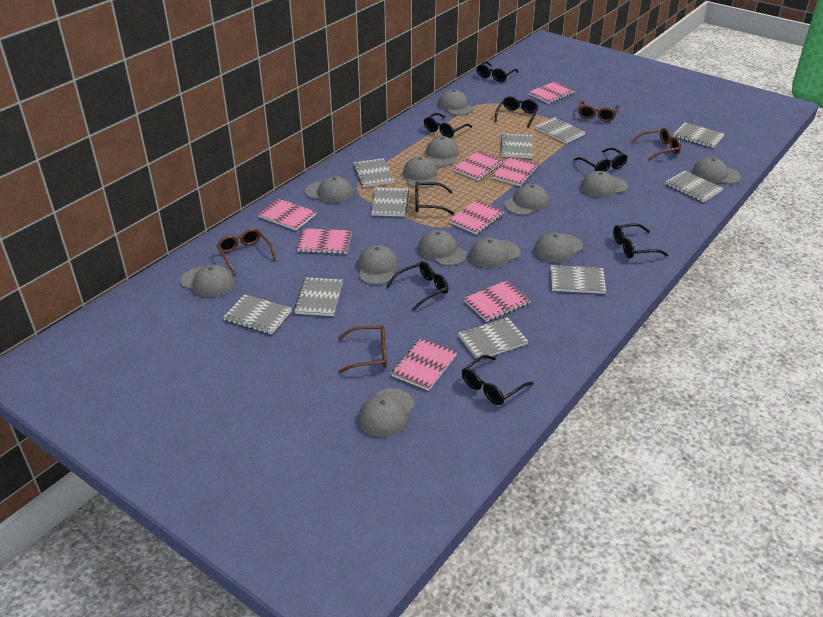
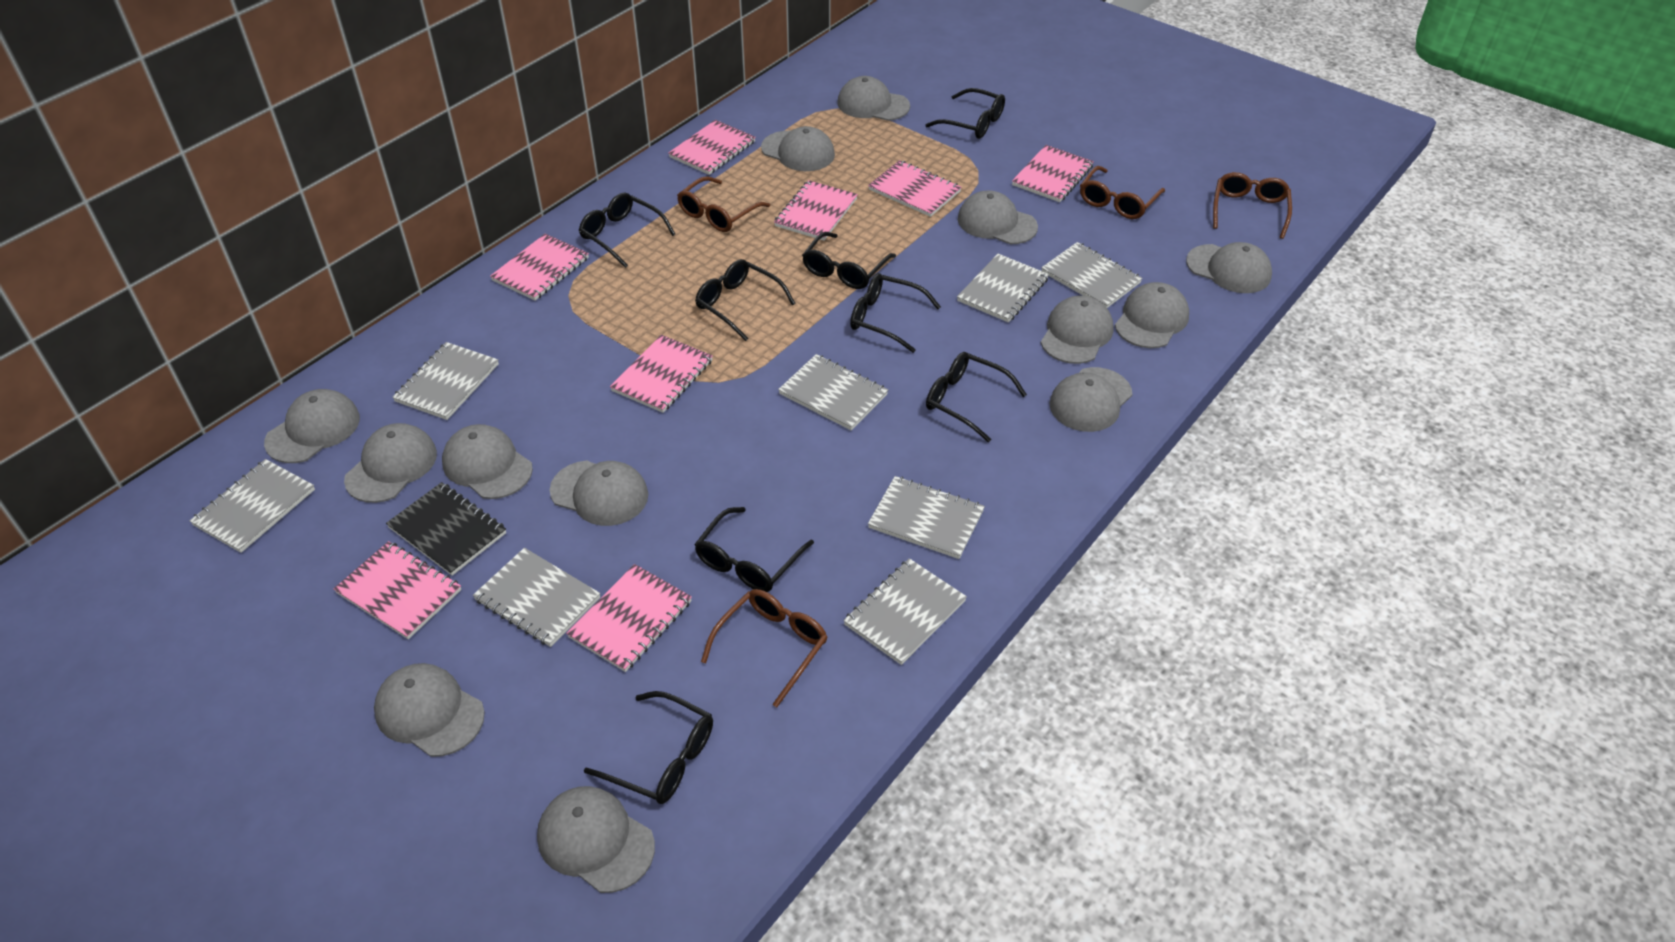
black notebook: none = 0 -> [386,482,506,576] = 1
grey notebook: [223,294,292,335] [294,277,343,316] [353,158,395,187] [371,188,409,217] [458,317,528,359] [500,134,533,158] [535,117,586,144] [550,265,606,294] [665,170,723,202] [673,122,724,148] = 10 -> [190,459,315,553] [392,342,499,420] [473,548,600,647] [778,354,888,430] [843,558,967,665] [868,476,985,559] [957,254,1049,323] [1041,242,1143,308] = 8

